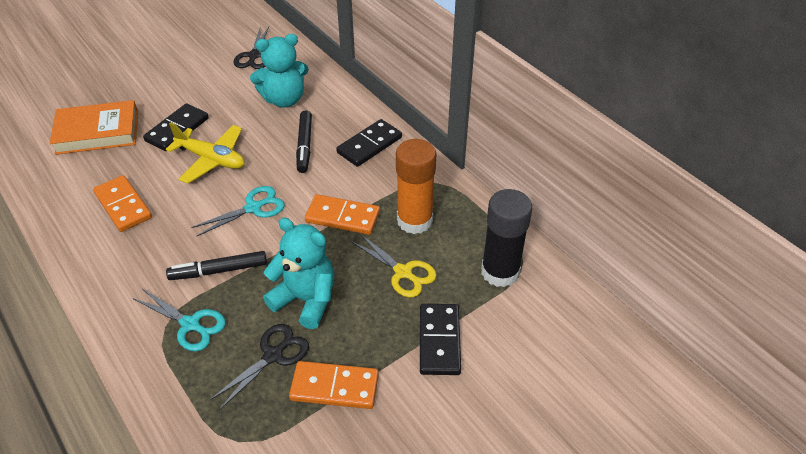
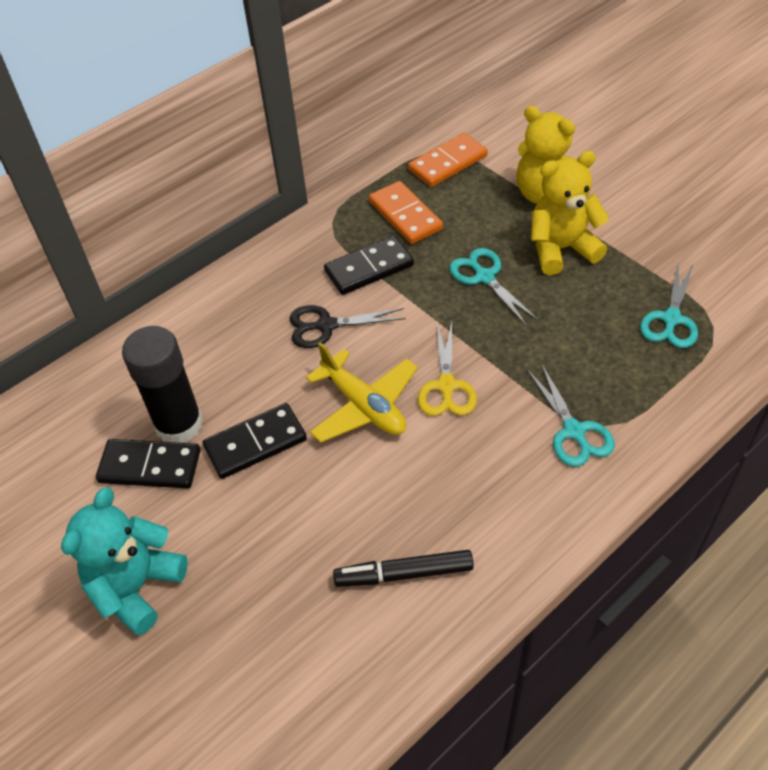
black marker: [166,251,267,280] [296,111,312,173] = 2 -> [333,550,474,587] = 1
black scissors: [210,324,309,410] [233,27,269,69] = 2 -> [290,305,406,348] = 1
orange book: [50,100,138,155] = 1 -> none = 0
orange domino: [93,175,152,232] [289,361,379,409] [305,194,380,235] = 3 -> [369,181,443,244] [408,133,488,187] = 2
orange glue stick: [396,139,436,234] = 1 -> none = 0
turquoise scissors: [134,289,226,351] [191,186,285,236] = 2 -> [449,248,539,326] [527,365,615,467] [640,264,698,348] = 3
turquoise teddy bear: [250,34,309,108] [263,217,334,329] = 2 -> [61,487,188,635] = 1
yellow teddy bear: none = 0 -> [516,106,590,204] [531,151,609,275] = 2

